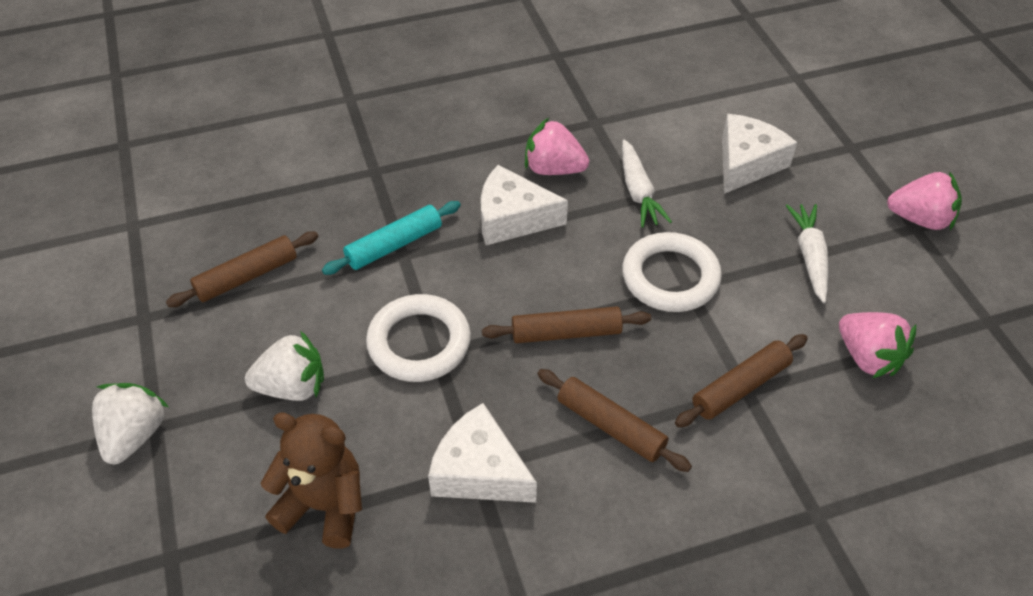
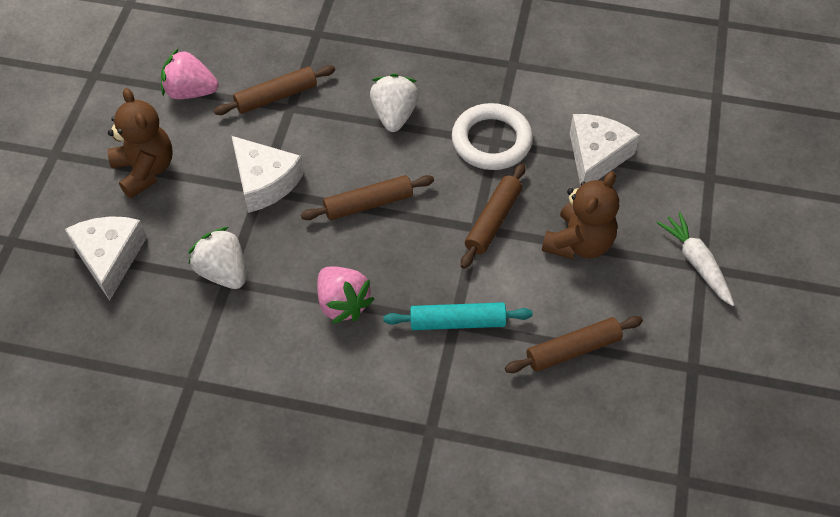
brown teddy bear: [261,412,362,549] = 1 -> [107,88,173,198] [542,171,619,259] = 2
pink strawberry: [525,118,589,175] [839,312,916,378] [887,171,962,230] = 3 -> [161,48,218,99] [317,266,374,324] = 2
white carrot: [622,139,672,227] [786,204,828,303] = 2 -> [657,212,734,306] = 1
white ring: [366,294,471,382] [622,232,722,312] = 2 -> [452,103,533,170] = 1

